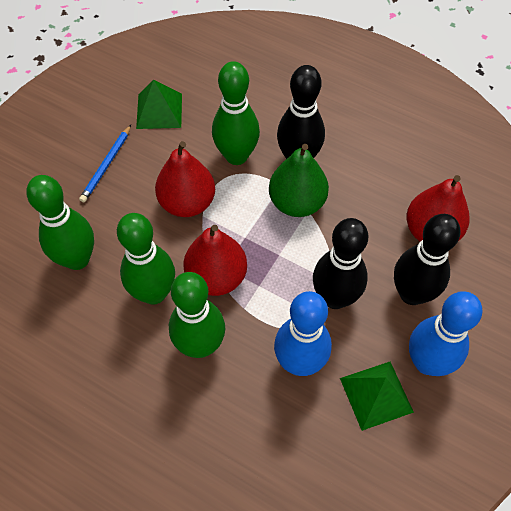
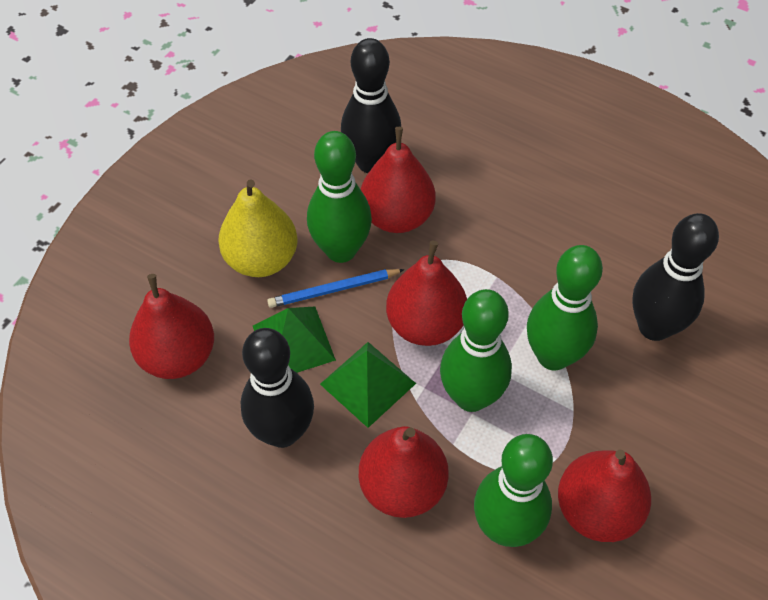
blue bowling pin: [274,291,332,376] [409,291,482,376] = 2 -> none = 0
green pear: [269,144,329,217] = 1 -> none = 0
red pear: [155,141,215,217] [183,225,247,296] [406,175,470,242] = 3 -> [129,274,214,379] [359,426,449,518] [360,127,435,233] [386,241,467,346] [558,450,651,542] = 5
yellow pear: none = 0 -> [218,180,297,277] = 1

